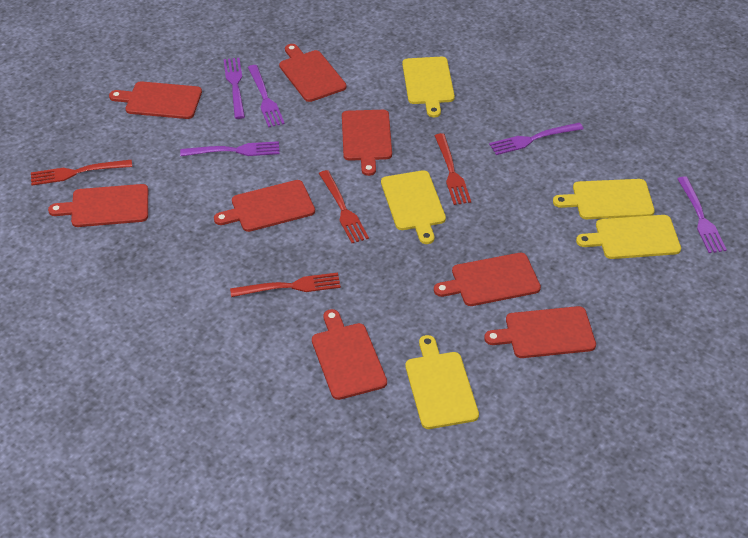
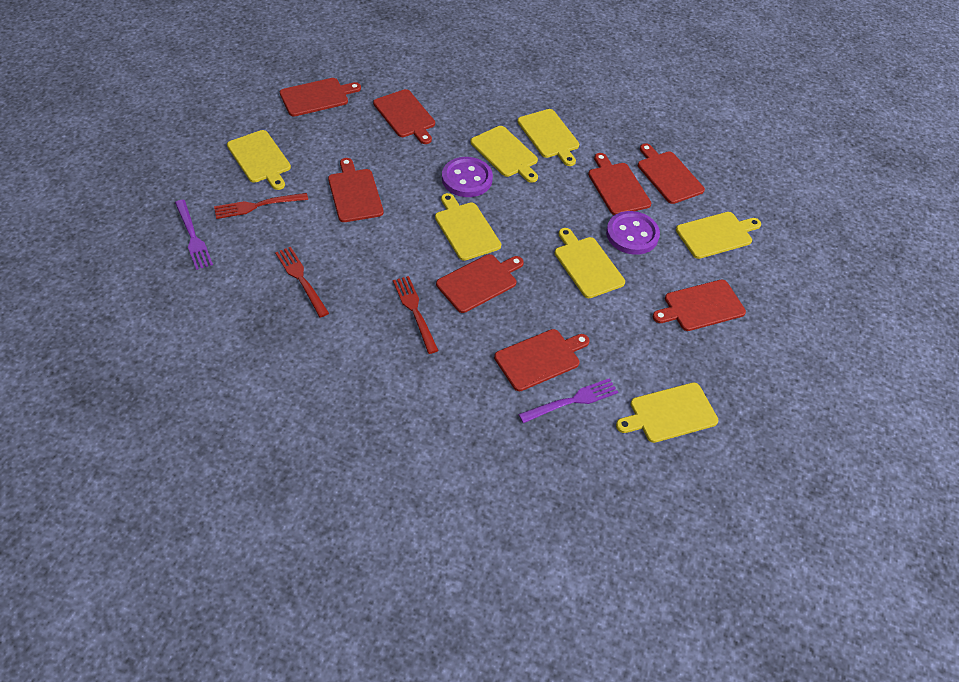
purple button: none = 0 -> [442,157,493,197] [606,211,660,255] = 2
purple fork: [180,141,280,156] [223,58,245,119] [248,65,285,128] [489,122,583,155] [677,176,727,253] = 5 -> [175,200,213,270] [518,378,618,423] = 2
red fork: [31,159,132,186] [230,273,341,297] [319,170,369,243] [435,133,471,205] = 4 -> [214,193,308,219] [275,247,329,318] [393,276,439,354] = 3
yellow cutting board: [381,170,446,244] [402,57,455,117] [405,335,479,429] [553,179,655,219] [576,215,681,259] = 5 -> [227,130,291,190] [435,193,501,261] [470,126,538,183] [517,109,579,166] [554,228,625,298] [616,383,718,443] [676,212,761,259] = 7

